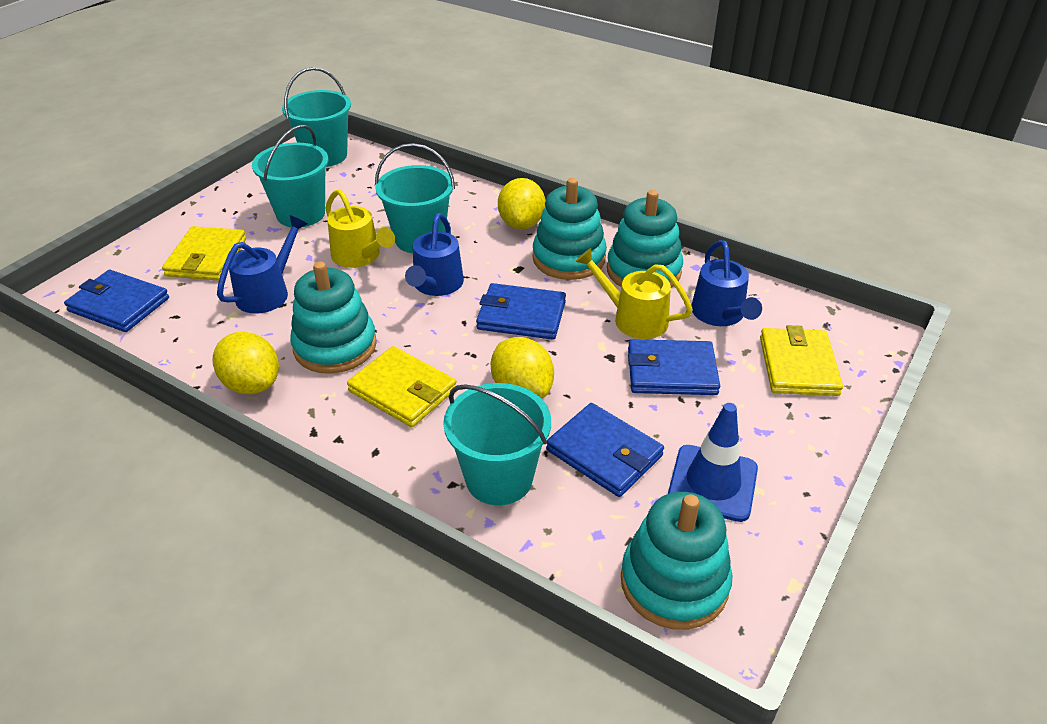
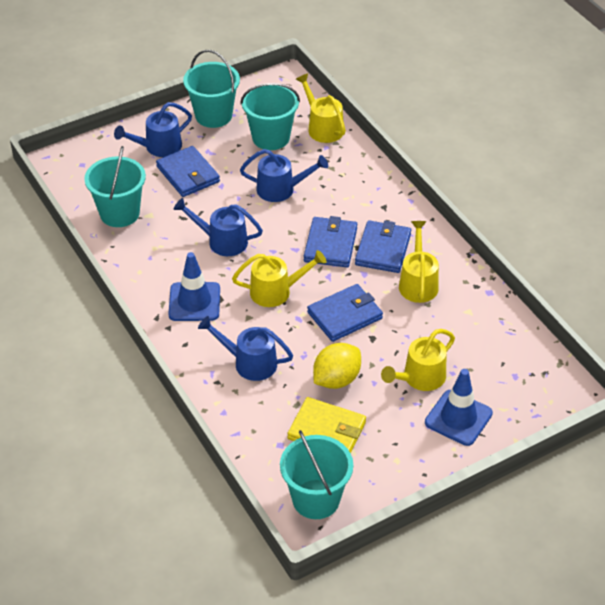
blue traffic cone: [668,403,758,522] = 1 -> [168,252,220,321] [425,369,493,446] = 2
blue watering can: [217,215,307,314] [405,213,464,296] [691,240,762,326] = 3 -> [114,102,192,157] [173,198,263,256] [198,316,293,381] [240,149,328,202] = 4
turquoise stacking toy: [290,262,377,374] [532,178,607,280] [607,190,683,288] [621,492,732,630] = 4 -> none = 0
yellow lemon: [213,332,279,394] [491,337,554,399] [498,178,546,229] = 3 -> [313,343,361,389] = 1
yellow wallet: [162,226,246,281] [347,346,456,427] [760,325,843,396] = 3 -> [287,397,366,453] = 1
yellow watering can: [325,189,395,268] [575,248,693,339] = 2 -> [232,250,326,307] [296,74,346,143] [381,329,455,391] [399,221,439,303] = 4

